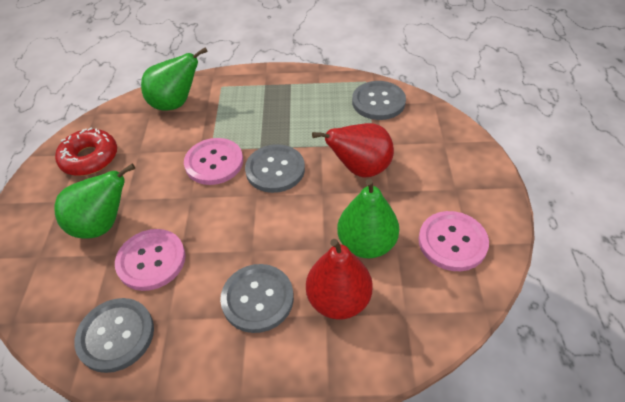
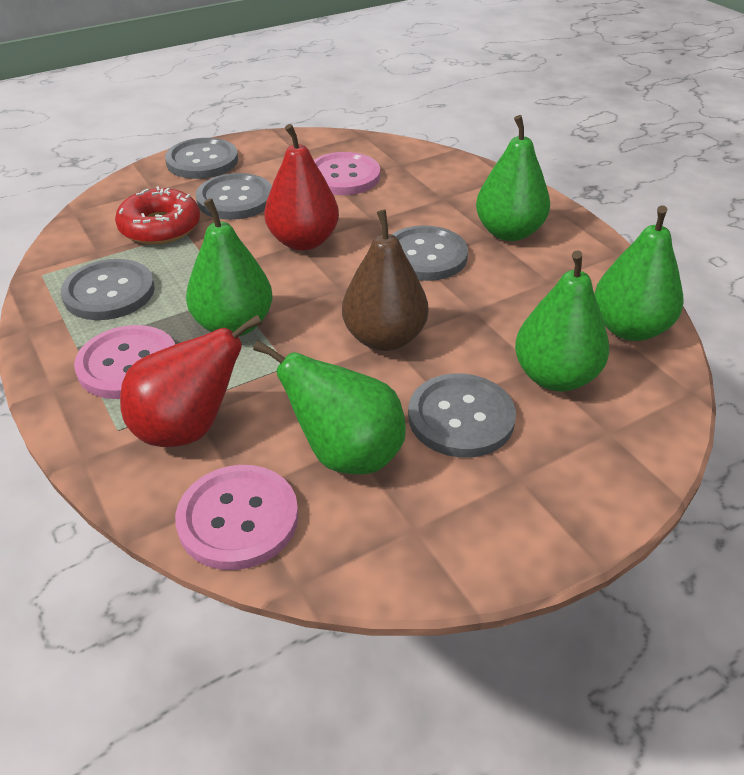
brown pear: none = 0 -> [342,210,428,351] = 1
green pear: [54,164,135,239] [141,47,208,110] [337,179,399,259] = 3 -> [186,198,273,336] [253,340,406,474] [476,115,550,241] [515,250,609,391] [594,206,684,341] = 5
grey button: [74,298,154,373] [220,264,294,333] [245,144,305,193] [352,81,406,120] = 4 -> [61,259,155,320] [165,138,238,179] [196,173,272,220] [391,225,468,281] [408,373,516,458] = 5

